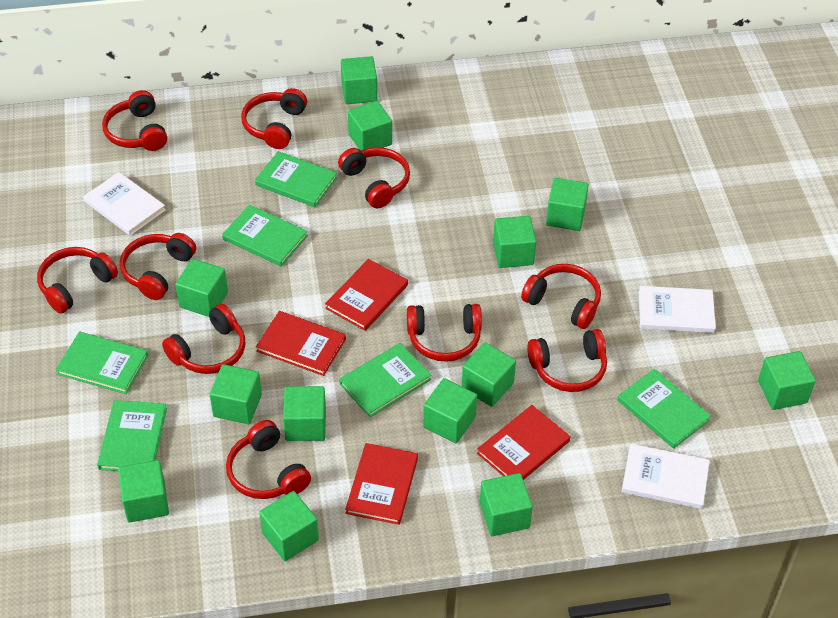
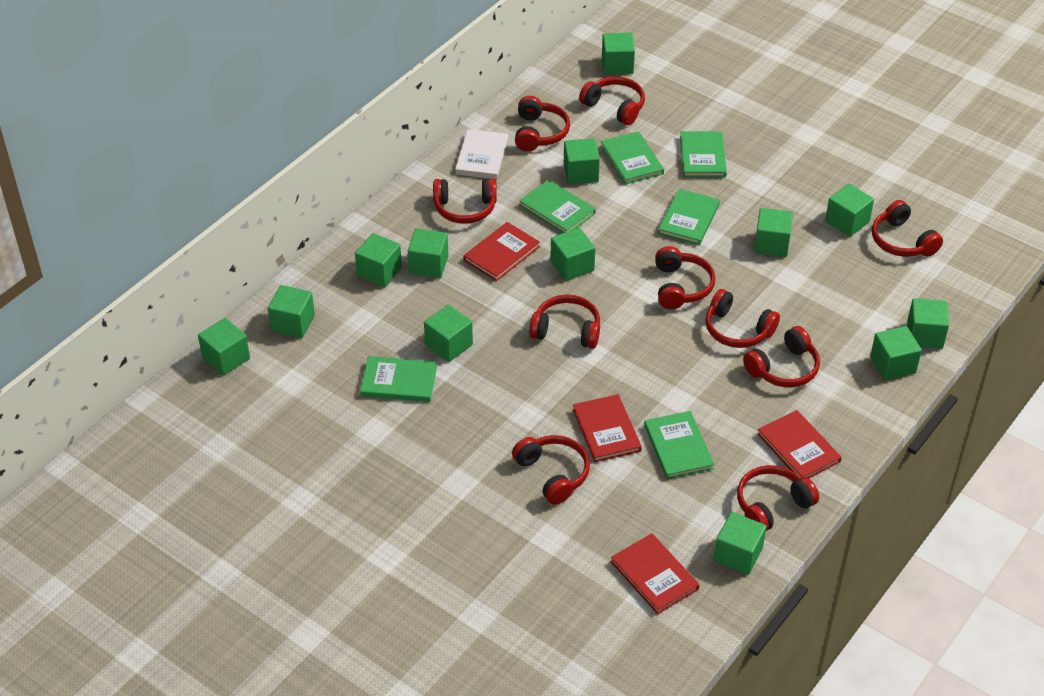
white book: [83,172,166,236] [621,444,710,509] [639,286,716,333] = 3 -> [455,129,508,179] = 1

